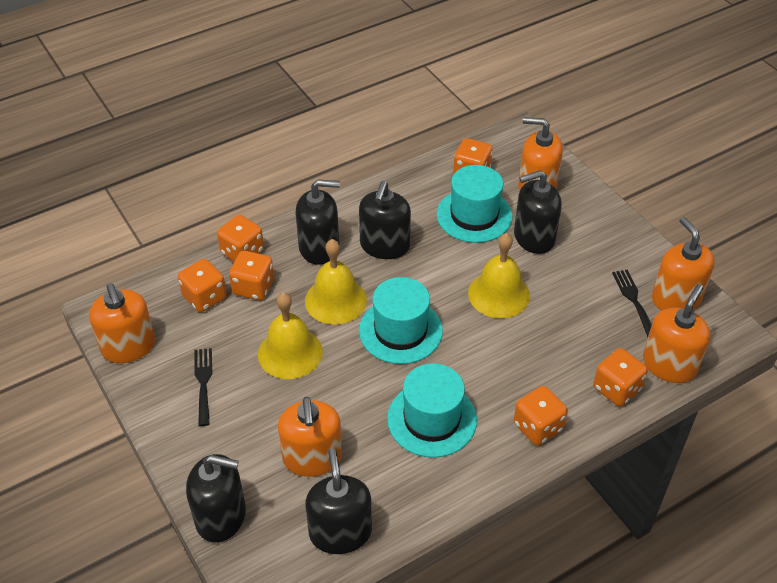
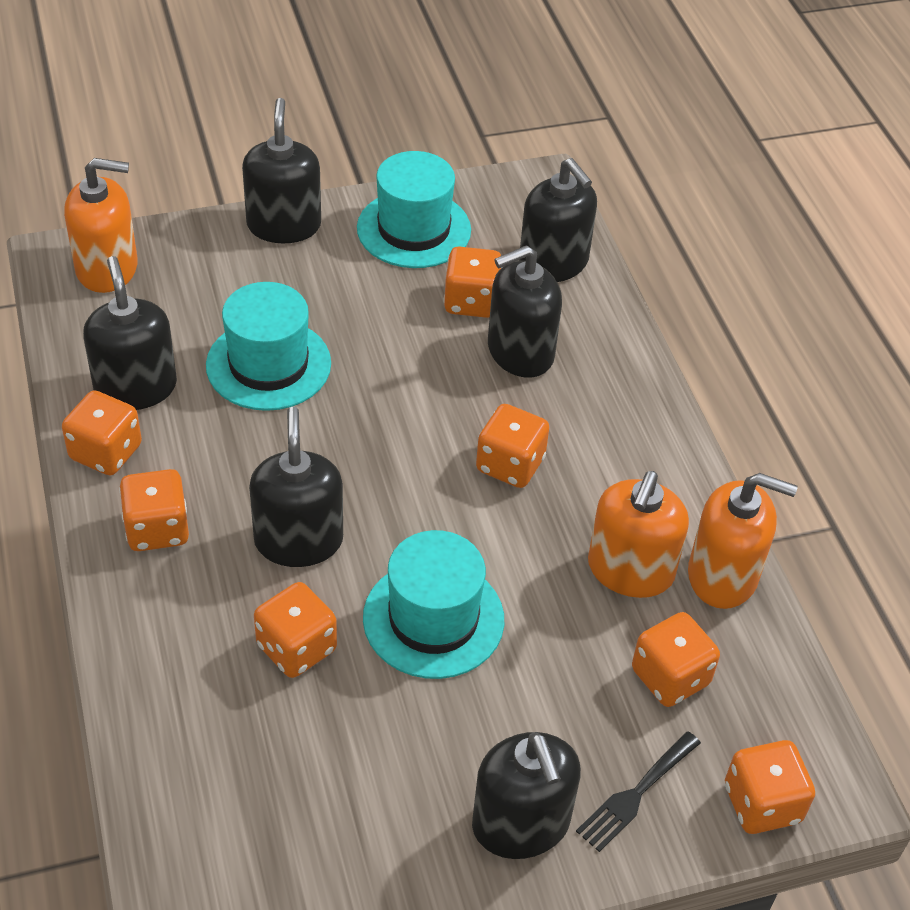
black fork: [195,348,212,426] [612,270,652,337] = 2 -> [576,731,701,852] = 1
black soap dispenser: [186,454,246,543] [295,179,340,265] [305,448,372,554] [359,181,411,259] [514,170,562,254] = 5 -> [83,256,177,410] [242,98,321,243] [249,407,343,567] [472,732,581,859] [488,245,562,378] [519,158,597,282] = 6
orange dice: [178,259,227,312] [217,215,264,262] [229,251,274,300] [453,138,493,175] [514,386,568,445] [593,348,648,406] = 6 -> [62,390,142,475] [119,469,189,551] [254,582,337,678] [444,247,501,318] [476,404,549,488] [632,612,720,707] [725,740,815,834] = 7
orange soap dispenser: [89,283,155,363] [278,397,342,477] [518,117,563,190] [643,284,710,383] [652,217,715,310] = 5 -> [64,158,138,293] [588,471,689,598] [688,473,797,609] = 3
yellow bell: [258,292,323,379] [305,239,367,325] [468,233,530,318] = 3 -> none = 0

